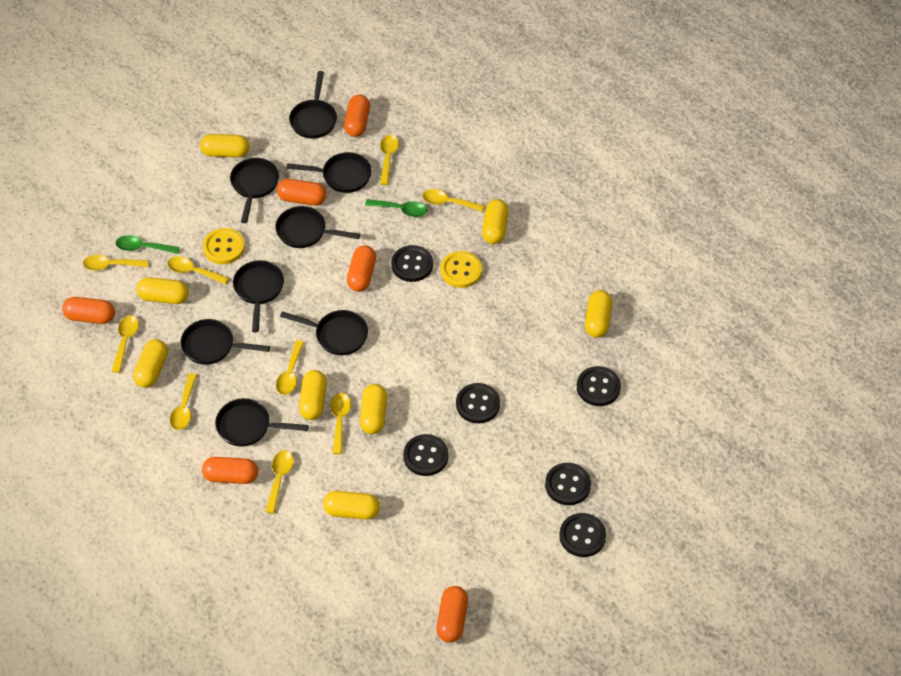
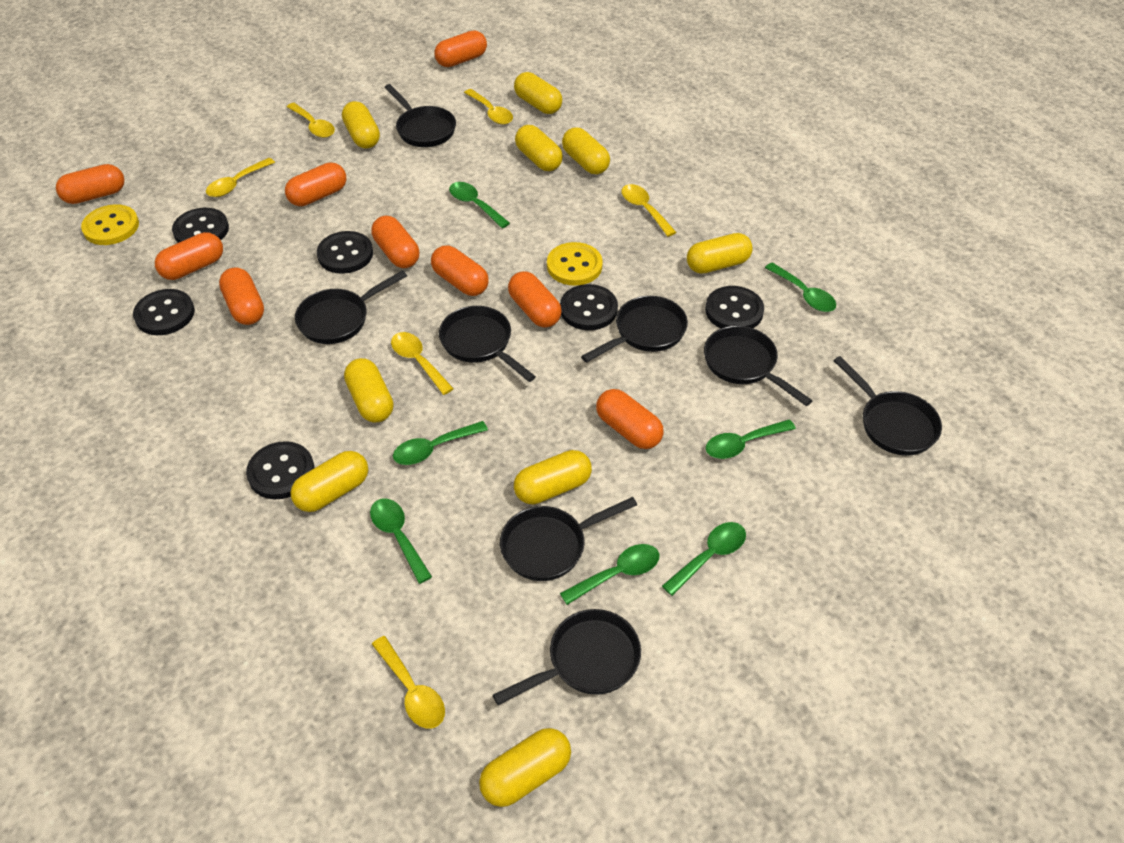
green spoon: [116,235,180,254] [365,199,427,217] = 2 -> [370,498,432,584] [393,421,488,465] [449,182,510,228] [560,544,660,605] [662,522,746,596] [706,419,796,459] [765,262,836,312] = 7
orange capsule: [62,297,115,324] [202,457,258,484] [277,179,327,205] [344,95,370,137] [347,246,376,292] [436,586,468,643] = 6 -> [56,164,124,204] [155,232,223,280] [219,267,264,325] [285,162,346,206] [371,216,419,268] [431,246,489,296] [434,30,487,67] [508,271,562,328] [596,389,664,449] = 9
yellow capsule: [133,339,168,388] [137,277,189,304] [200,134,249,157] [299,370,327,420] [323,491,380,519] [360,384,387,434] [482,199,508,244] [585,290,612,338] = 8 -> [290,451,368,512] [342,101,380,149] [344,358,393,422] [479,728,571,807] [514,72,562,114] [514,450,592,504] [515,125,563,171] [562,127,610,174] [687,233,753,274] = 9
yellow spoon: [83,255,148,270] [111,315,139,373] [167,256,229,285] [170,373,197,430] [265,450,294,514] [276,340,304,395] [331,393,351,454] [380,135,399,185] [422,189,484,212] = 9 -> [206,158,275,197] [287,103,335,138] [372,636,445,728] [391,332,454,395] [464,89,513,125] [621,184,676,237] = 6

